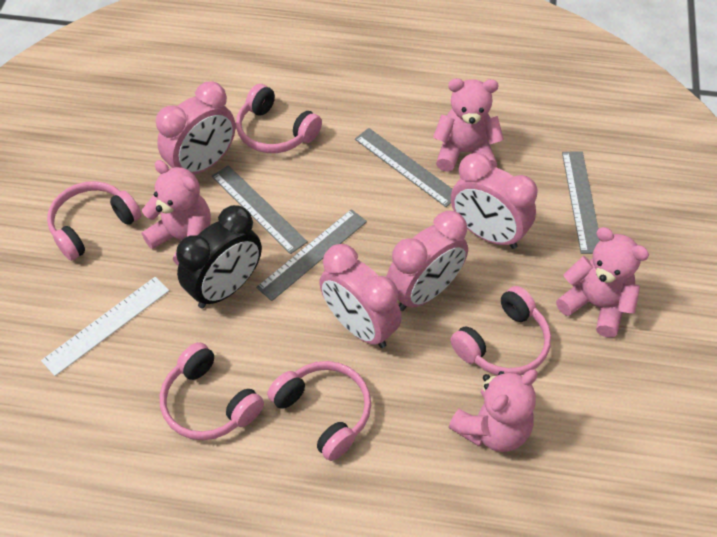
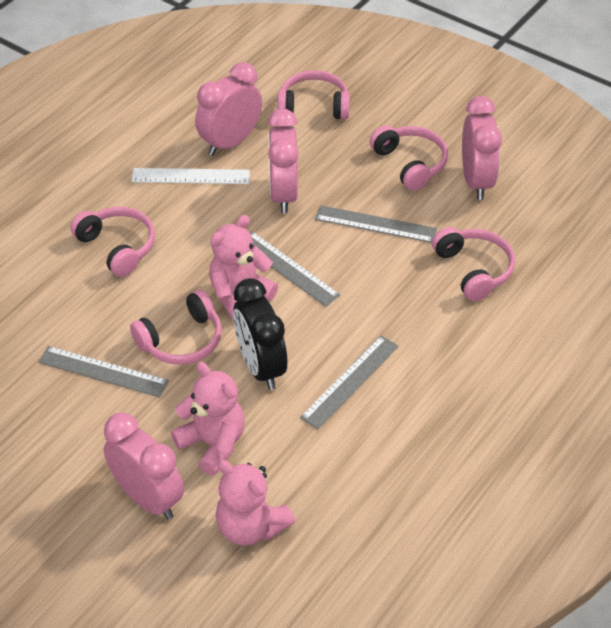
pink teddy bear: [142,160,211,265] [433,78,504,172] [449,369,538,452] [556,227,649,337] = 4 -> [171,362,245,476] [209,215,278,321] [216,460,295,546] = 3

